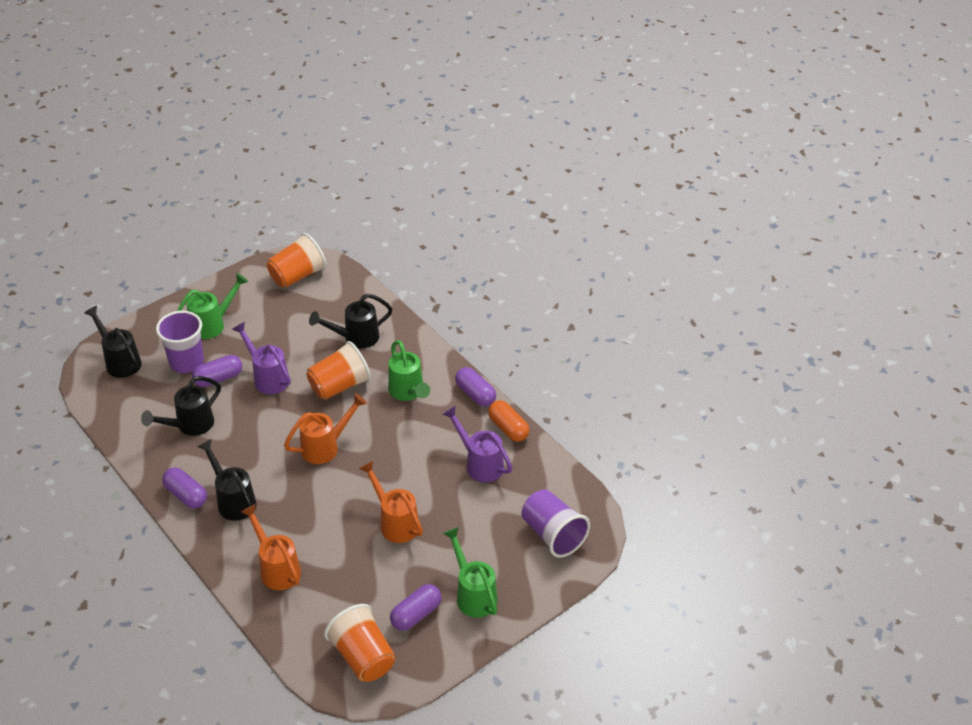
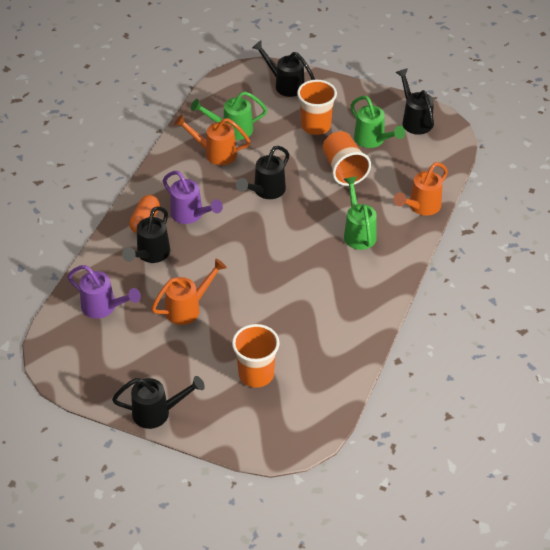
black watering can: [84,306,142,378] [141,376,221,436] [197,439,256,521] [309,293,392,348] = 4 -> [112,376,205,429] [122,206,170,263] [236,146,290,199] [252,40,315,97] [396,68,434,135] = 5
purple capsule: [162,467,207,509] [192,355,242,387] [390,584,442,631] [455,367,496,407] = 4 -> none = 0
purple cup: [156,311,204,373] [521,489,590,558] = 2 -> none = 0

